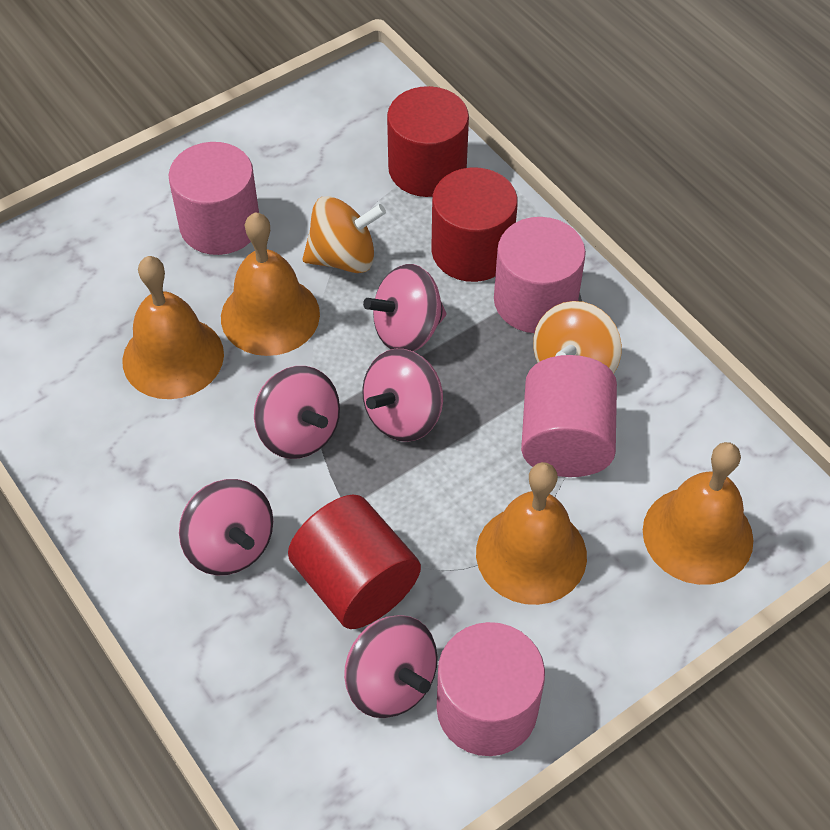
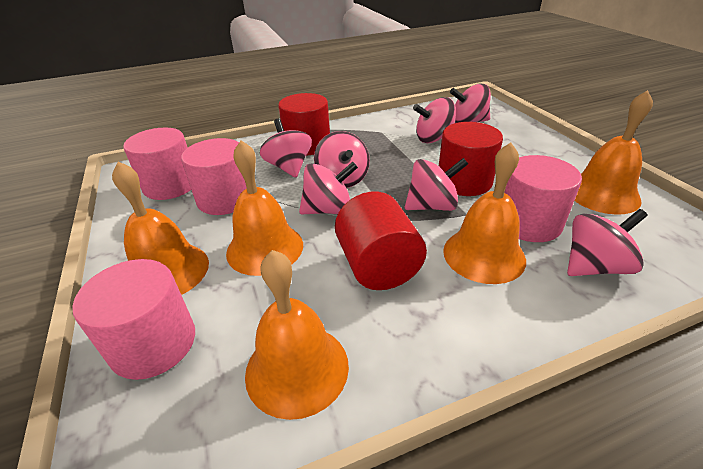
orange bell: [122,256,224,399] [221,212,320,356] [476,462,587,605] [643,442,753,585] = 4 -> [112,161,209,295] [226,140,303,276] [245,250,349,420] [443,142,526,284] [575,90,653,215] = 5
orange spinning top: [303,196,386,273] [533,301,622,374] = 2 -> none = 0
pink spinning top: [179,479,273,575] [254,366,340,459] [344,615,438,718] [362,349,443,442] [363,264,446,351] = 5 -> [260,119,312,178] [299,162,358,214] [314,131,370,188] [405,158,468,211] [413,97,456,143] [450,83,491,123] [567,209,648,276] = 7

